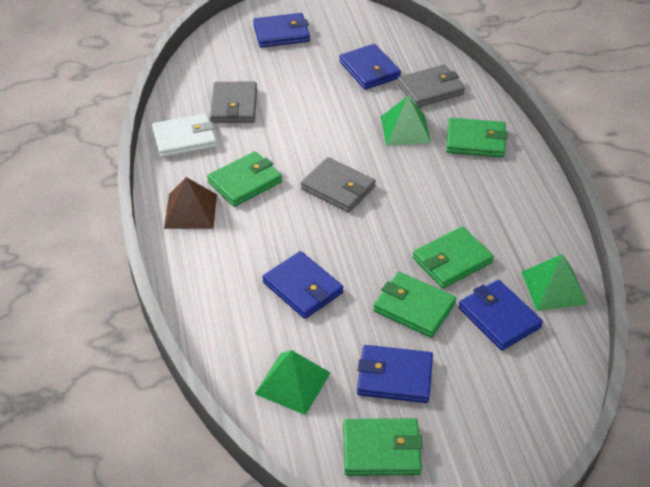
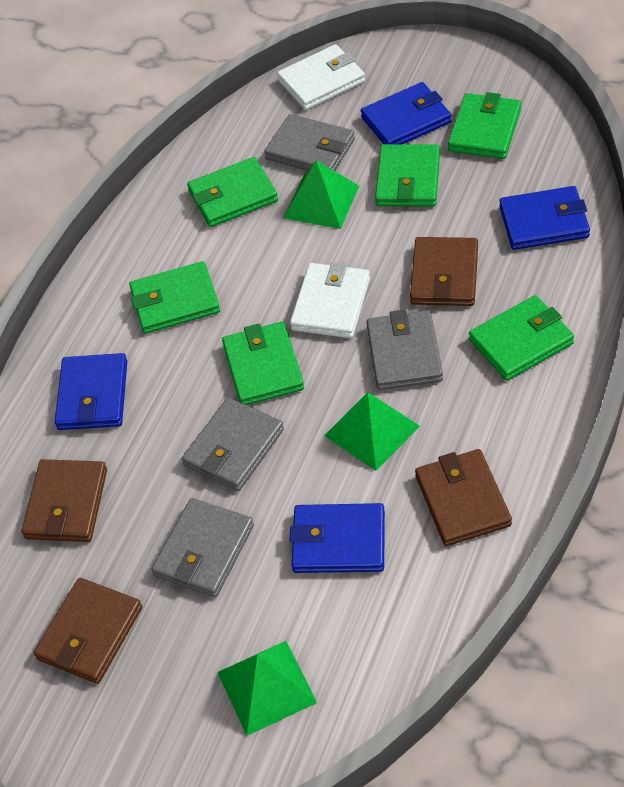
blue wallet: [253,13,310,48] [262,251,343,319] [339,44,401,90] [357,345,433,403] [458,280,543,351] = 5 -> [55,353,127,430] [289,503,385,573] [361,82,452,144] [499,186,590,250] = 4
brown pyramid: [164,177,217,229] = 1 -> none = 0
brown wallet: none = 0 -> [22,459,107,542] [34,578,142,684] [410,237,478,306] [415,449,512,546] = 4
green wallet: [207,151,282,207] [343,418,423,476] [373,272,456,338] [413,226,494,288] [446,118,508,157] = 5 -> [129,261,220,334] [187,157,278,227] [222,322,304,405] [375,144,440,207] [448,92,521,159] [469,295,574,381] = 6
grey wallet: [210,82,257,123] [301,157,376,213] [397,64,465,107] = 3 -> [152,498,254,597] [182,398,284,491] [264,114,355,171] [367,309,443,390] = 4
white wallet: [152,113,217,158] = 1 -> [277,44,365,110] [290,262,370,338] = 2

